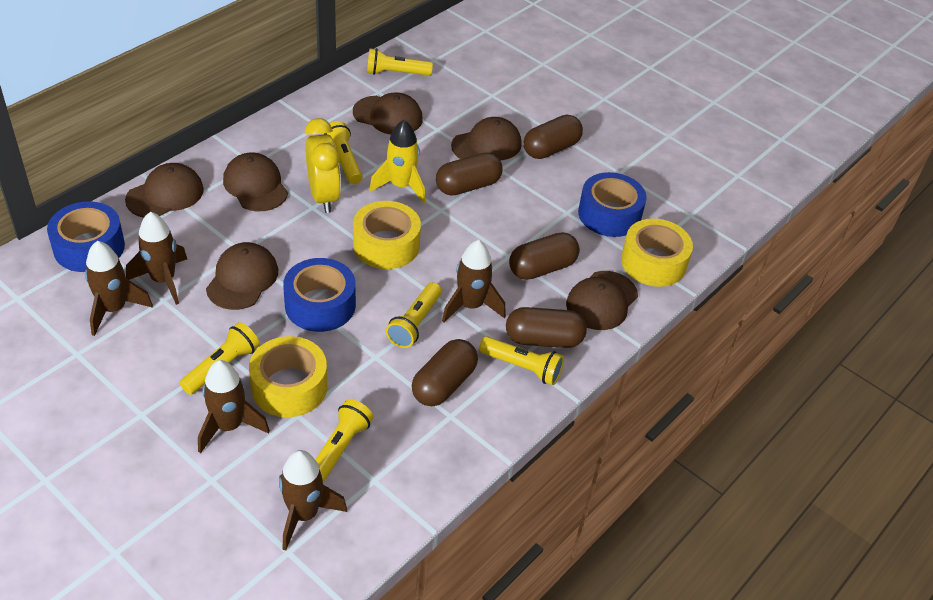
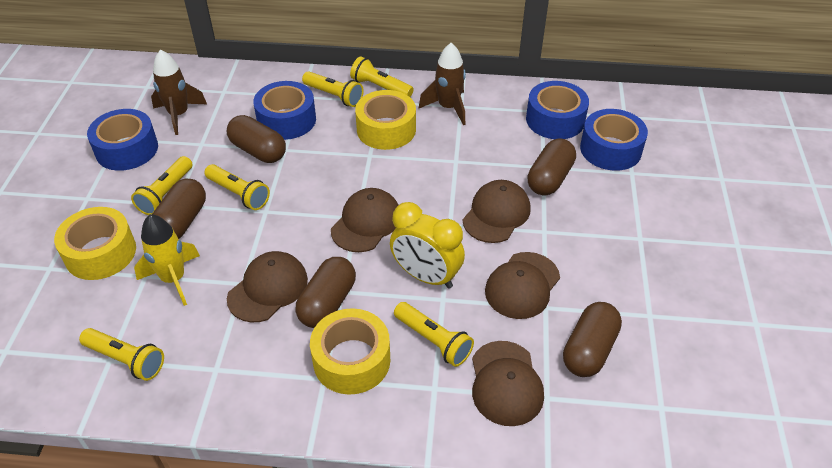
blue tape: [47,201,125,272] [283,258,356,332] [578,172,647,237] = 3 -> [87,109,158,171] [253,81,316,140] [526,81,589,139] [580,109,648,171] = 4
brown cap: [125,163,204,218] [206,242,278,310] [223,153,288,211] [353,92,423,135] [451,117,522,160] [566,271,638,330] = 6 -> [227,251,308,322] [331,188,398,252] [462,180,531,243] [472,341,544,426] [485,252,560,319] = 5
brown rocket: [85,241,153,336] [126,212,187,305] [198,360,270,454] [279,450,347,551] [442,240,506,323] = 5 -> [151,50,207,135] [419,43,466,125] = 2

